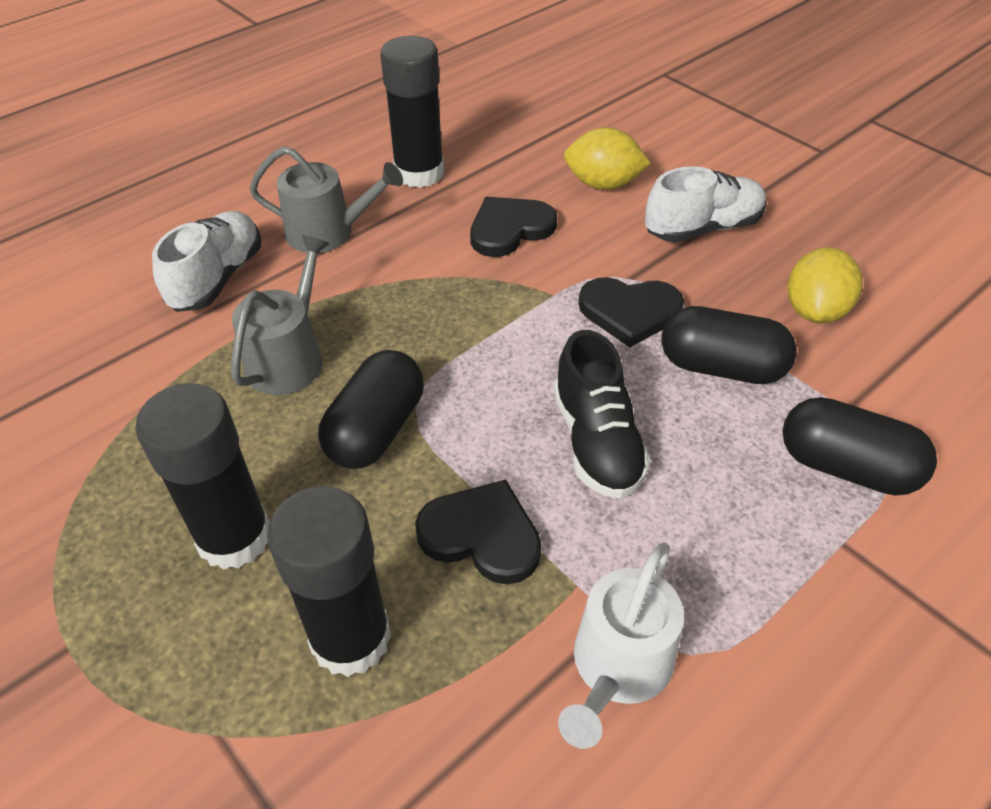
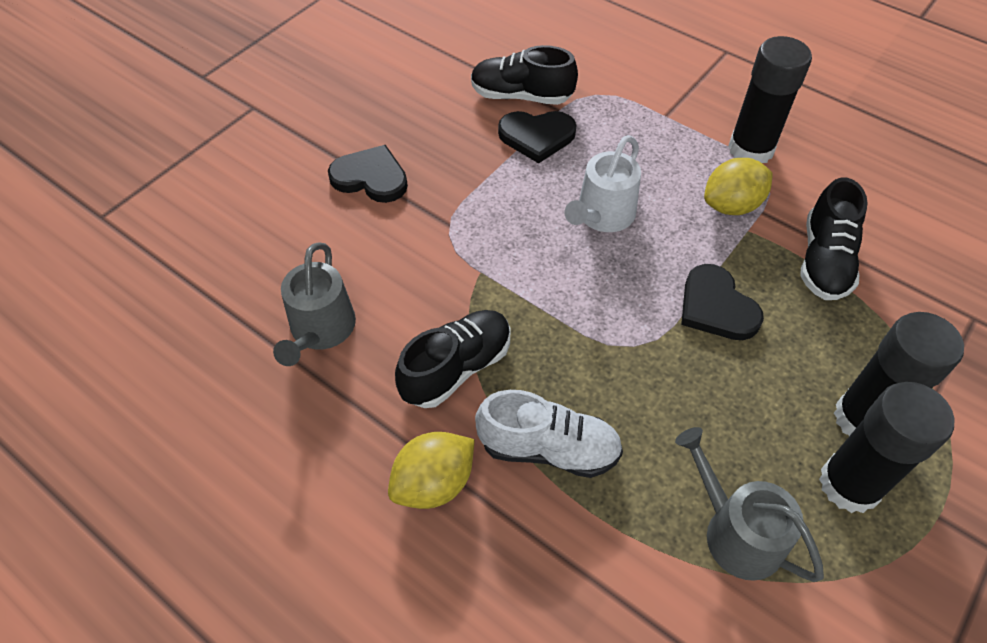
black capsule: [318,350,424,469] [661,306,797,384] [782,397,937,496] = 3 -> none = 0
black shoe: [554,330,651,498] = 1 -> [395,310,510,408] [471,45,578,105] [800,178,868,300] = 3
white shoe: [152,211,261,312] [645,166,767,243] = 2 -> [475,390,623,478] = 1

